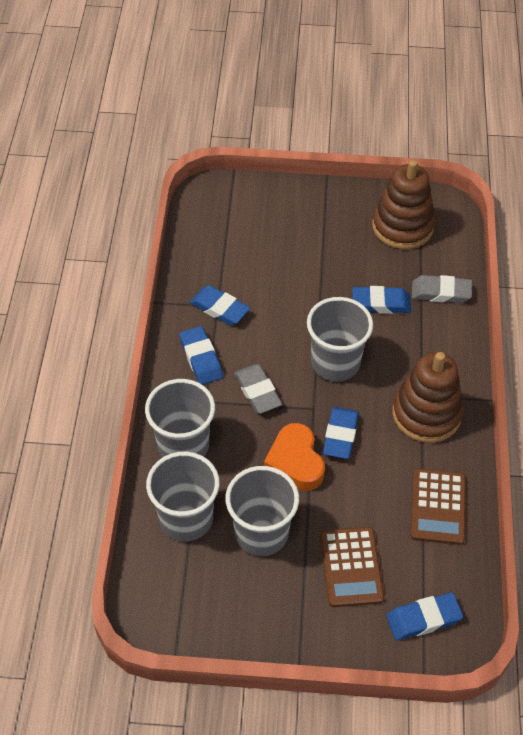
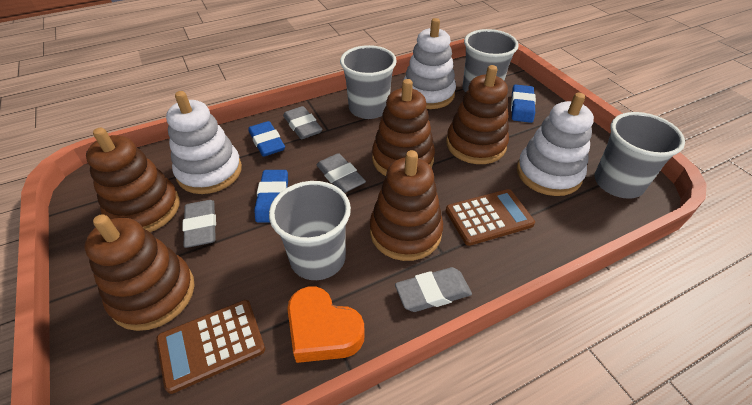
blue eraser: [179,326,223,385] [190,285,250,325] [323,407,359,459] [352,286,411,314] [387,593,463,640] = 5 -> [248,121,285,157] [254,170,288,223] [511,84,536,123] = 3
brown stacking toy: [372,160,435,249] [392,352,464,443] = 2 -> [84,214,195,331] [86,128,180,232] [370,150,443,261] [372,79,435,176] [446,65,509,164] = 5
grey eraser: [234,364,282,414] [412,275,472,303] = 2 -> [182,200,216,248] [283,106,322,139] [316,153,366,193] [395,267,472,312] = 4
white stacking toy: none = 0 -> [166,91,242,194] [404,18,456,109] [517,93,594,196] = 3

